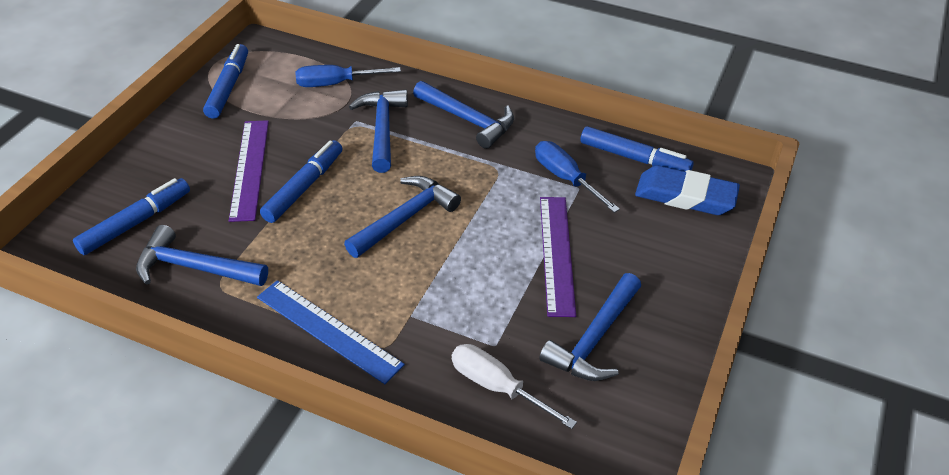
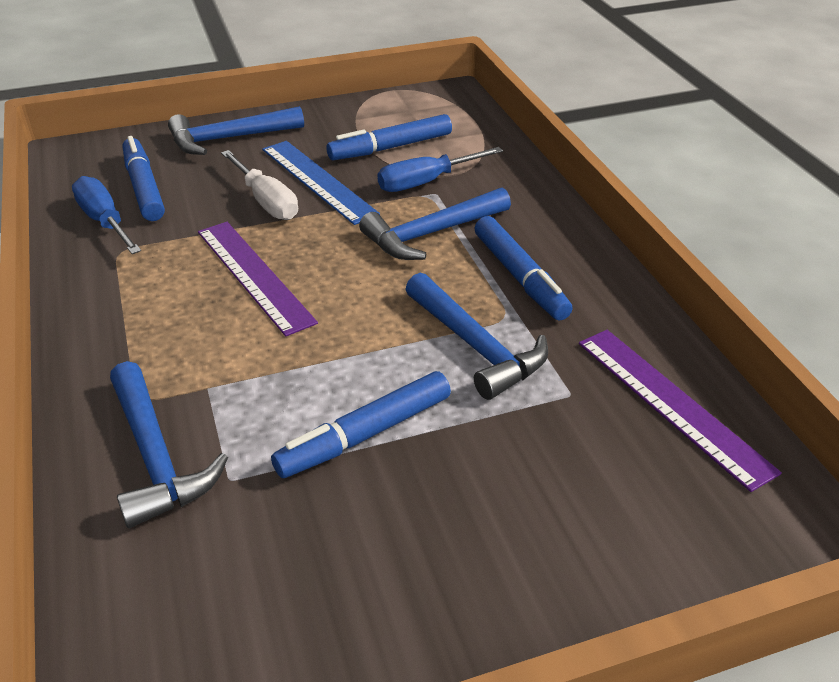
blue eraser: [635,165,740,215] = 1 -> none = 0
blue hammer: [136,225,268,286] [344,176,461,258] [349,90,408,173] [413,81,514,149] [539,273,641,381] = 5 -> [110,361,228,528] [168,106,304,155] [359,187,511,260] [405,273,548,400] = 4

